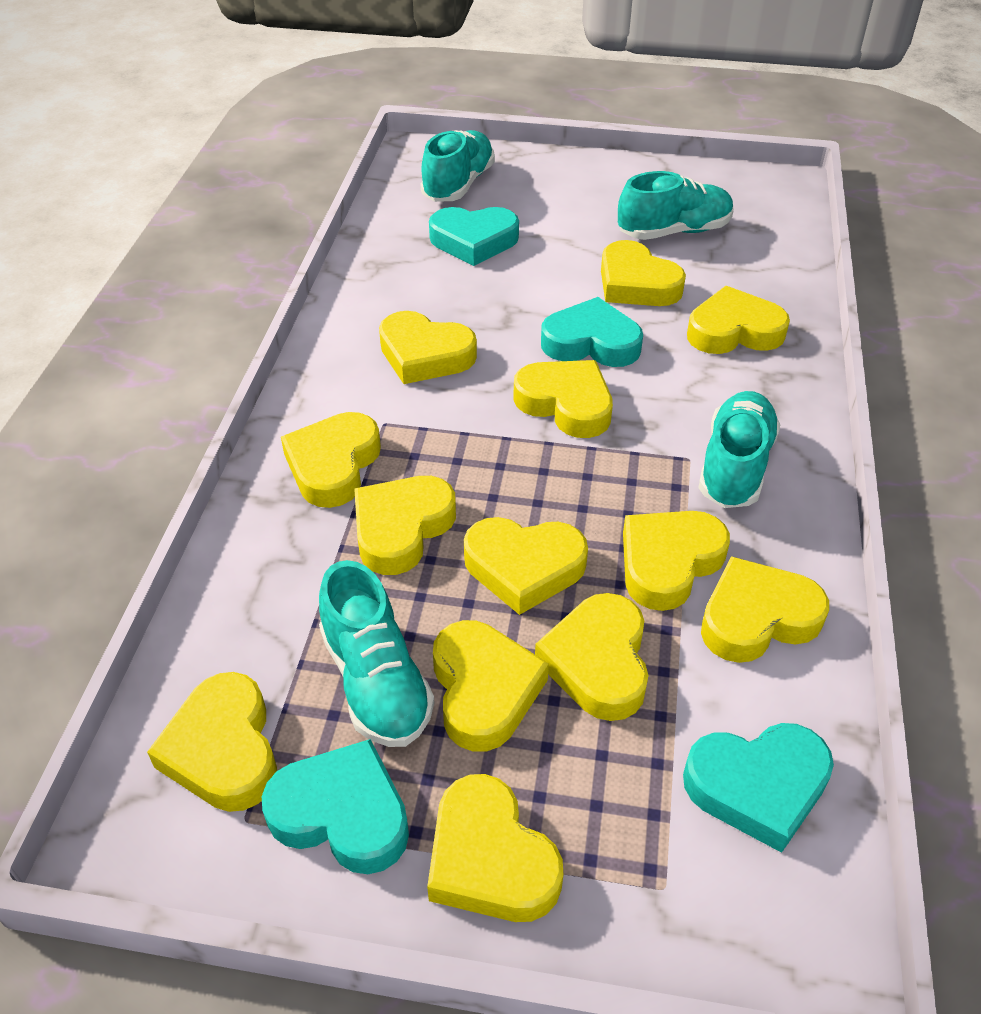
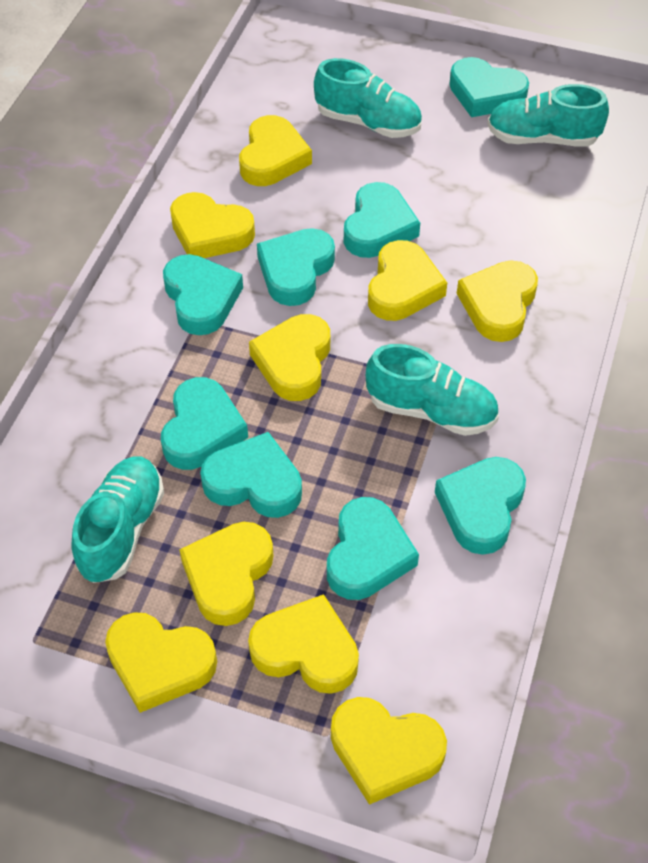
turquoise heart: [262,739,409,874] [429,207,519,266] [541,297,643,367] [683,723,834,853] = 4 -> [161,377,248,470] [163,254,243,335] [200,432,302,518] [257,228,335,306] [327,497,419,600] [344,182,420,258] [435,457,526,555] [449,57,529,117] = 8
yellow heart: [147,672,277,812] [281,412,381,508] [354,476,456,575] [379,311,477,384] [427,774,563,922] [433,620,549,751] [464,517,588,615] [513,360,613,438] [535,593,649,721] [601,240,686,306] [623,511,730,611] [687,286,790,354] [701,556,829,663] = 13 -> [105,612,217,713] [170,192,255,258] [179,522,273,626] [239,115,312,186] [248,594,359,694] [249,314,330,401] [331,697,447,805] [368,240,447,321] [457,261,538,342] = 9

